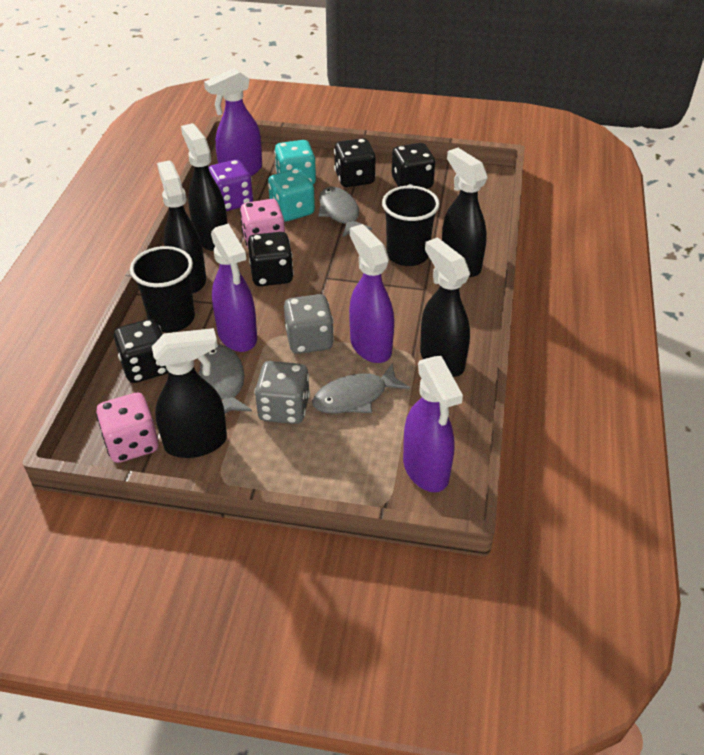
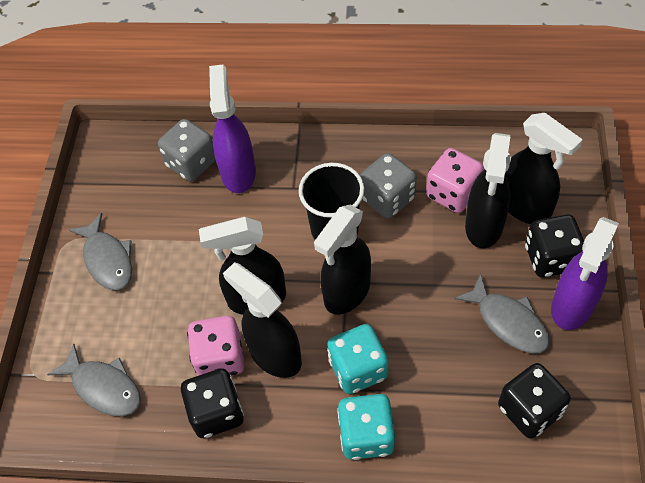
black cup: [130,246,195,332] [382,186,440,266] = 2 -> [299,163,364,240] = 1
black dice: [114,319,168,383] [248,232,294,286] [334,138,376,187] [392,143,435,189] = 4 -> [181,369,244,438] [498,363,571,439] [525,214,584,277] = 3
purple dice: [209,160,253,211] = 1 -> none = 0
purple spray bottle: [204,68,262,176] [211,223,257,352] [349,224,394,363] [403,356,463,492] = 4 -> [209,64,256,193] [551,217,619,330] = 2

